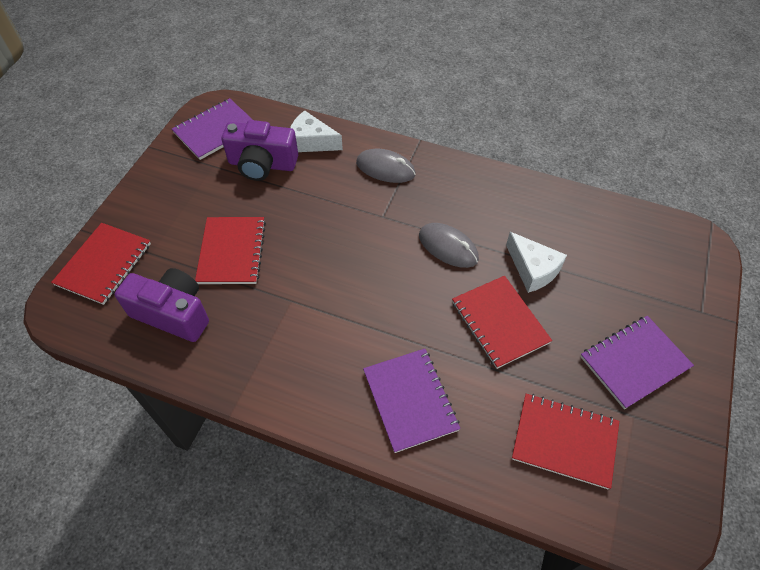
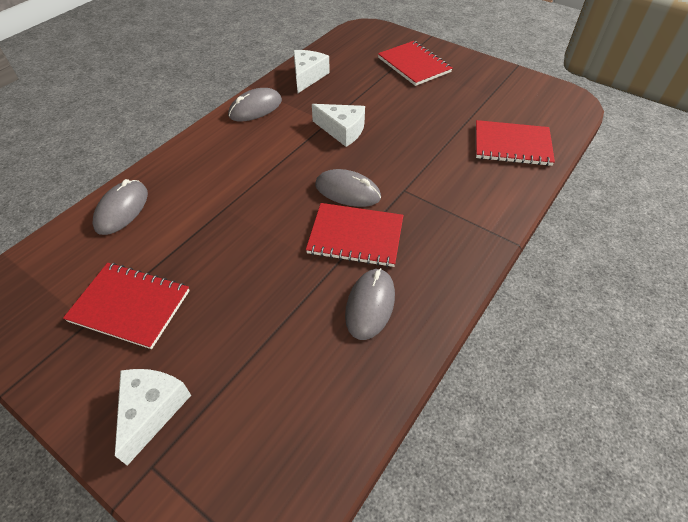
grey mouse: [356,149,416,183] [419,223,479,268] = 2 -> [93,179,148,235] [228,88,282,121] [315,169,381,207] [345,268,395,340] = 4
purple camera: [115,268,209,342] [222,120,298,181] = 2 -> none = 0
purple notebook: [172,98,253,160] [363,349,460,453] [580,316,694,409] = 3 -> none = 0
white cheese: [290,111,343,152] [506,232,567,293] = 2 -> [115,369,191,466] [293,50,330,93] [312,104,365,147] = 3

